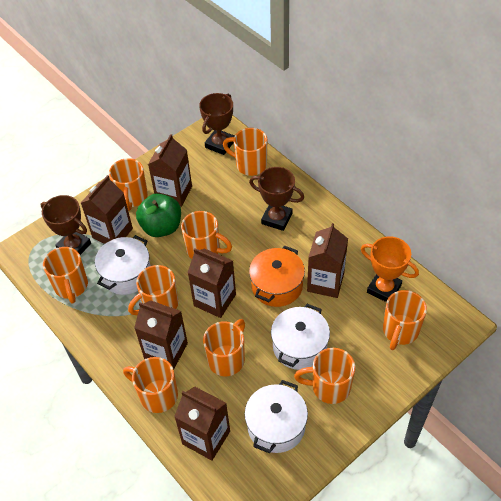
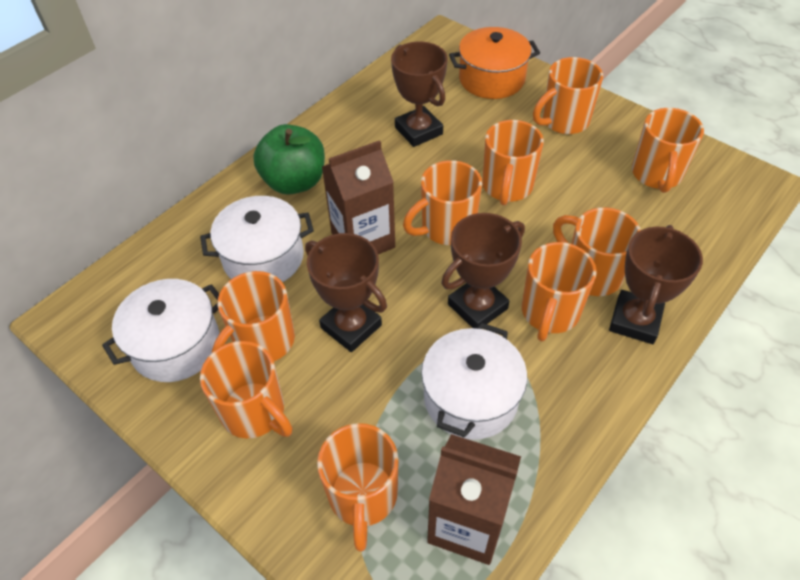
brown carton: [81,175,133,244] [134,300,188,370] [148,134,192,207] [174,386,230,461] [187,248,236,318] [307,223,348,298] = 6 -> [322,140,395,254] [427,434,521,565] = 2
brown trophy: [41,195,91,255] [199,93,234,155] [249,167,304,231] = 3 -> [305,233,387,352] [391,42,448,147] [441,213,525,329] [609,225,703,344] = 4
orange trophy: [361,236,419,302] = 1 -> none = 0

